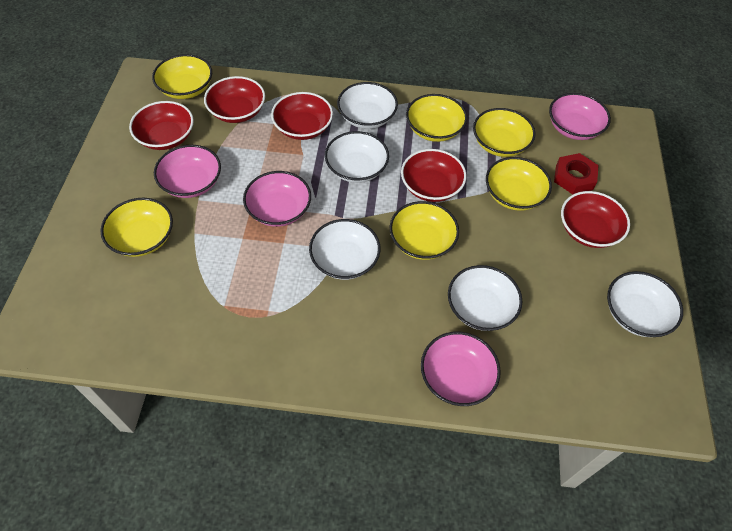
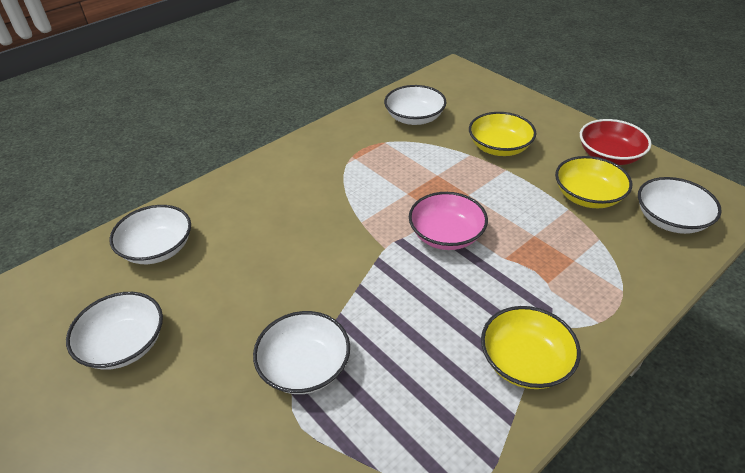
pink bowl: [154,145,221,198] [243,171,311,227] [421,332,501,406] [549,93,611,140] = 4 -> [409,192,488,250] = 1
red bowl: [129,101,194,150] [204,76,265,123] [271,92,333,140] [401,149,467,202] [561,191,630,248] = 5 -> [580,119,651,165] = 1
red nut: [554,153,599,194] = 1 -> none = 0
yellow bowl: [100,198,173,257] [152,54,212,99] [390,201,459,260] [406,94,467,142] [473,108,535,157] [486,157,552,211] = 6 -> [469,112,536,156] [481,306,581,389] [555,156,632,208] = 3

